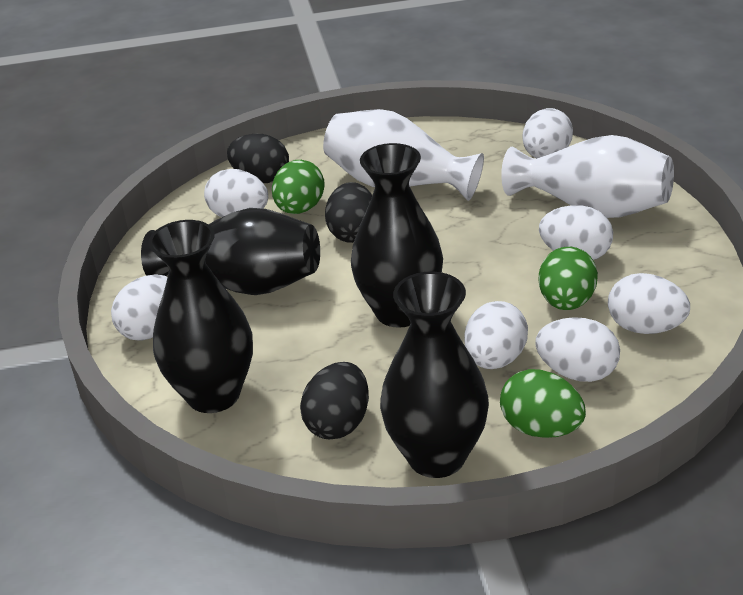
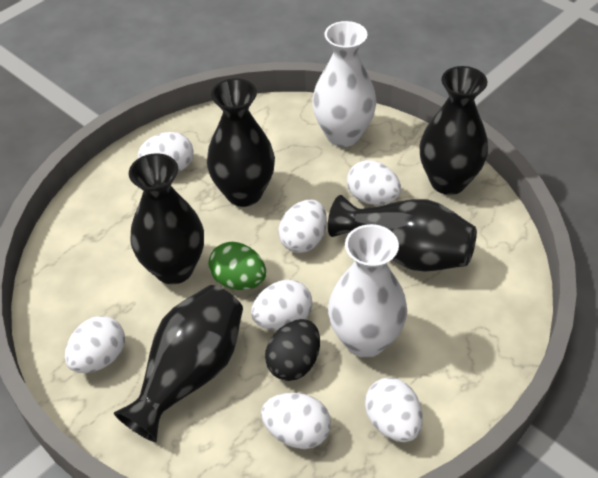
black egg: [227,134,289,183] [300,362,369,439] [325,182,372,243] = 3 -> [265,319,320,381] = 1
black vase: [141,208,320,295] [148,220,253,413] [351,143,443,328] [380,272,489,478] = 4 -> [114,285,243,442] [129,153,204,284] [207,78,275,207] [328,195,477,272] [419,66,488,195] = 5
green egg: [272,160,325,214] [500,369,586,438] [538,247,598,310] = 3 -> [208,242,266,290] = 1

